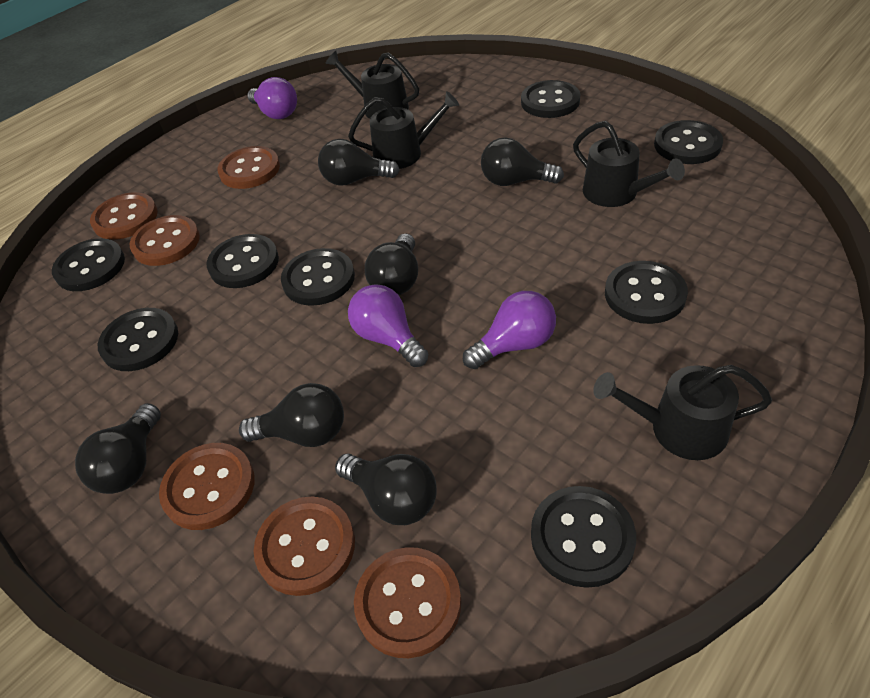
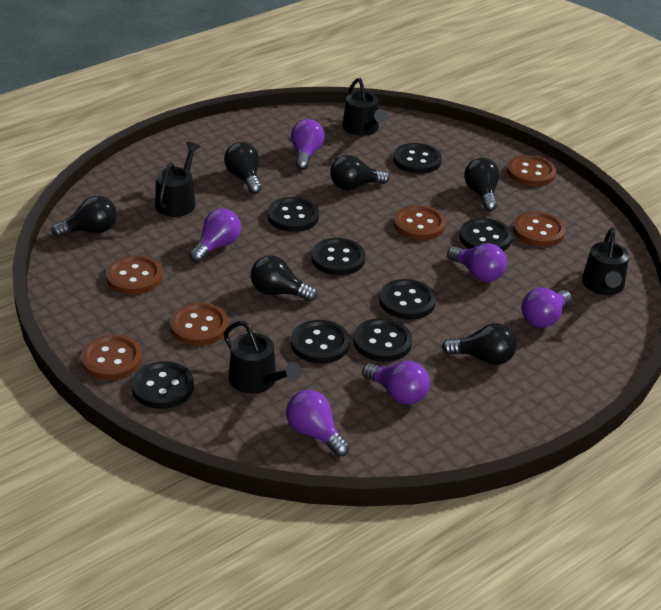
purple light bulb: [247,77,297,119] [348,284,428,367] [463,291,556,369] = 3 -> [189,208,241,262] [286,390,349,457] [291,119,325,170] [362,361,430,405] [447,243,507,282] [522,287,572,328] = 6

